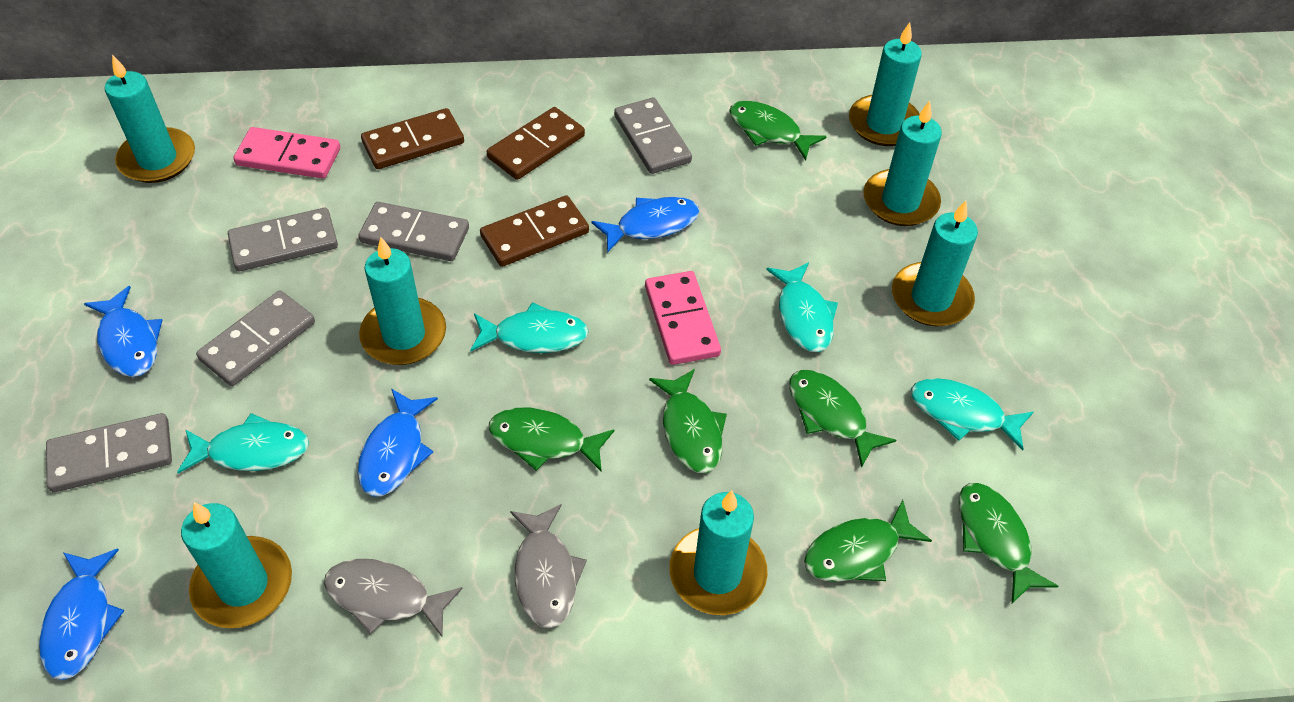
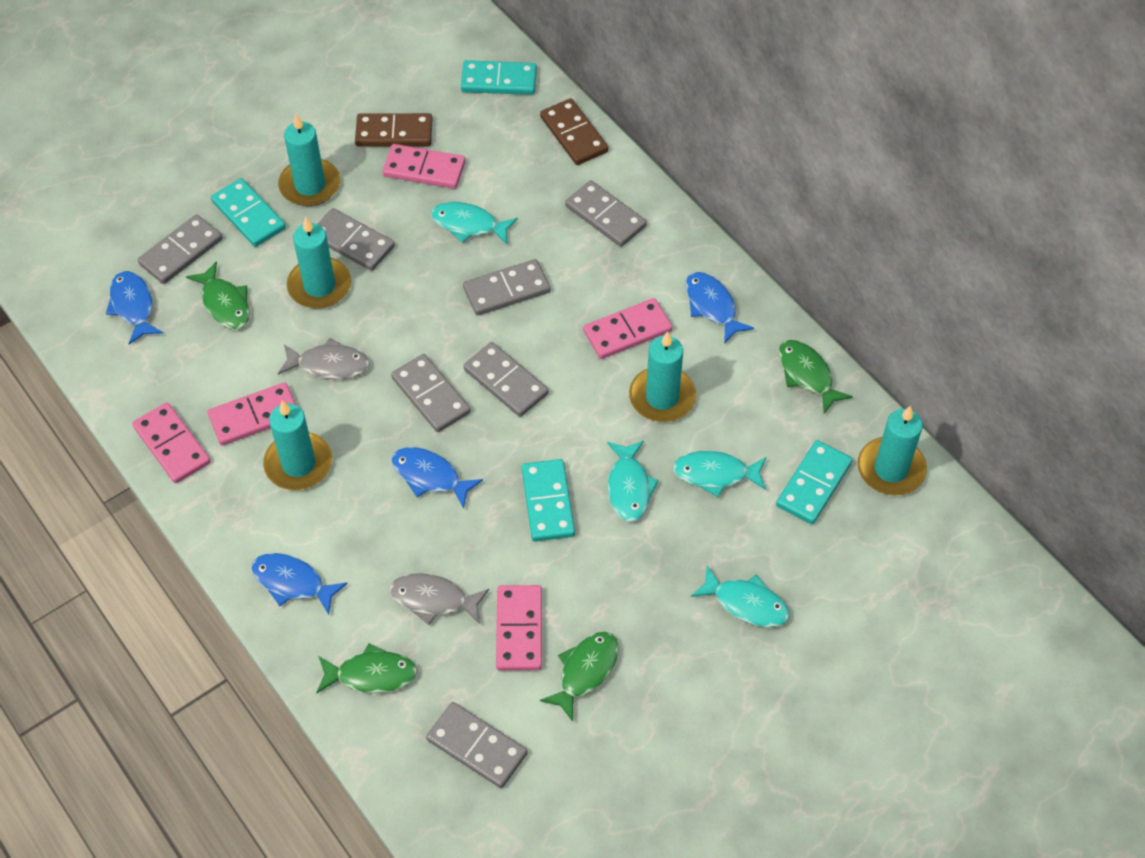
brown domino: [361,108,464,169] [480,195,589,267] [487,107,585,180] = 3 -> [355,113,433,147] [540,98,608,165] = 2
green fish: [489,408,615,472] [649,369,727,473] [729,101,827,160] [789,370,896,468] [804,500,932,582] [959,483,1058,603] = 6 -> [186,261,250,329] [316,643,418,693] [540,632,619,722] [778,340,853,414] = 4
grey domino: [46,413,172,492] [196,290,315,386] [228,208,338,271] [358,202,469,261] [614,98,692,174] = 5 -> [138,214,222,284] [317,208,395,271] [391,354,471,432] [426,702,527,788] [463,259,551,316] [463,342,549,417] [565,180,647,247] = 7
pink domino: [233,127,340,179] [645,271,721,365] = 2 -> [132,402,211,483] [207,382,296,446] [382,144,465,189] [496,585,542,671] [583,298,672,359] = 5
turquoise candle: [105,55,195,183] [181,502,292,628] [359,237,446,365] [669,490,768,615] [849,22,922,146] [863,101,942,226] [892,200,978,326] = 7 -> [263,400,332,490] [278,114,340,206] [287,216,351,309] [629,331,696,422] [858,406,927,496] = 5
turquoise domino: none = 0 -> [211,178,286,247] [461,60,537,95] [521,459,575,542] [776,440,853,524] = 4

